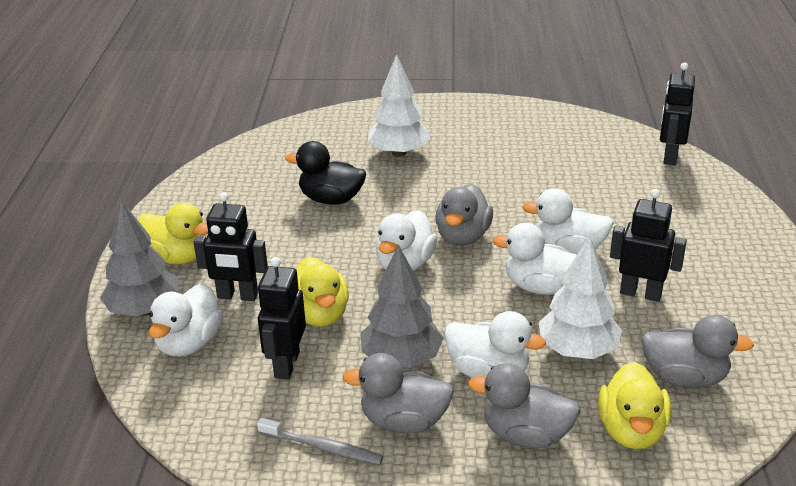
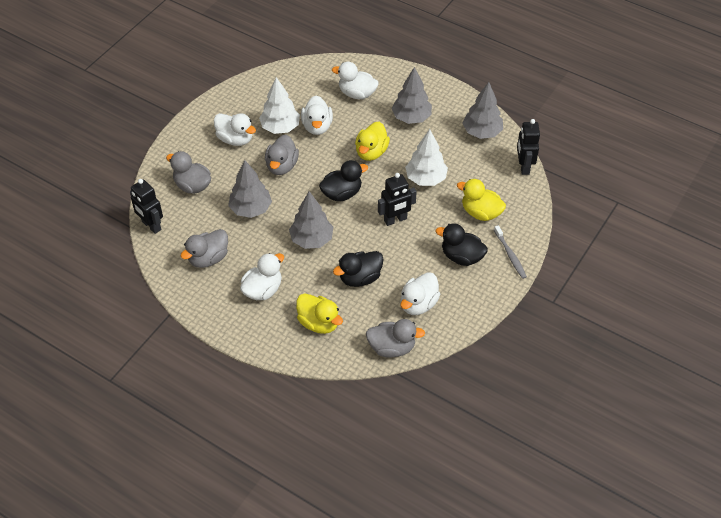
black duck: [285,141,366,205] = 1 -> [319,160,368,201] [333,251,384,287] [436,223,488,266] = 3
black robot: [193,192,268,301] [258,257,306,380] [610,189,687,302] [660,63,695,165] = 4 -> [130,179,163,234] [378,173,417,226] [517,119,540,175] = 3
grey tree: [100,200,179,317] [361,244,444,368] = 2 -> [228,160,272,218] [289,191,333,249] [391,67,432,124] [462,82,503,139] = 4

